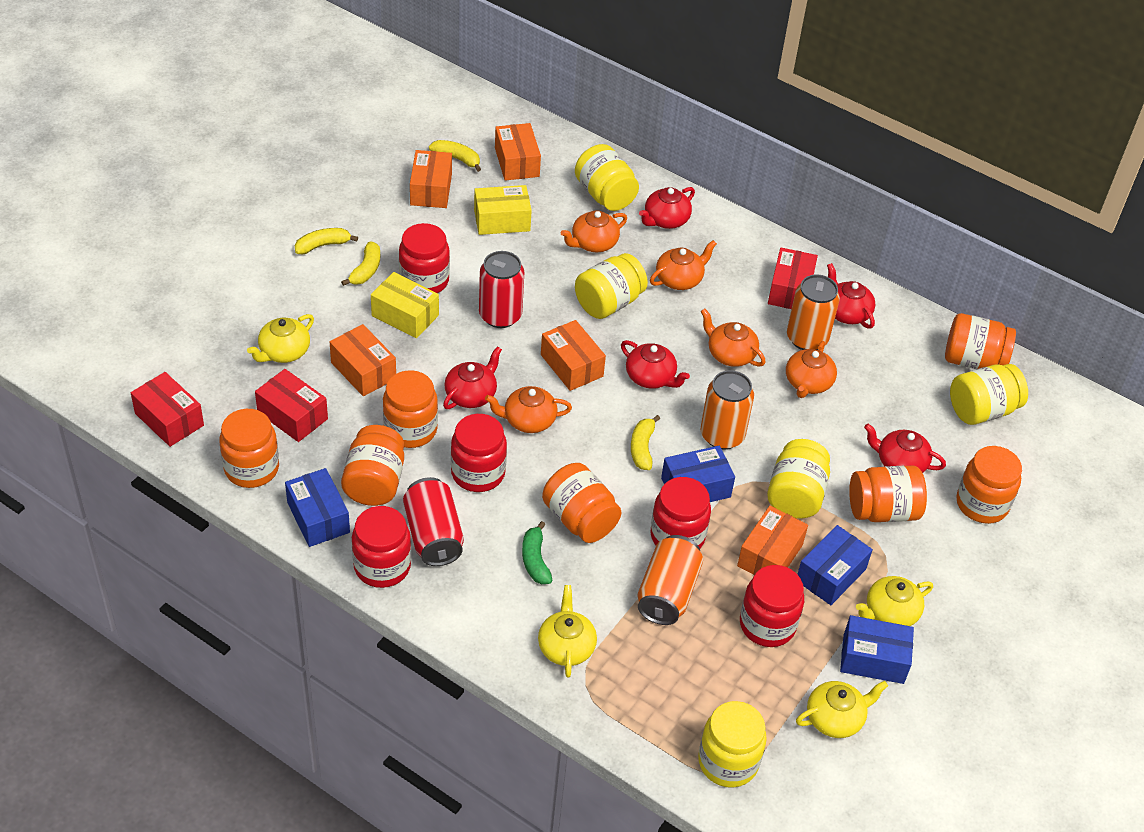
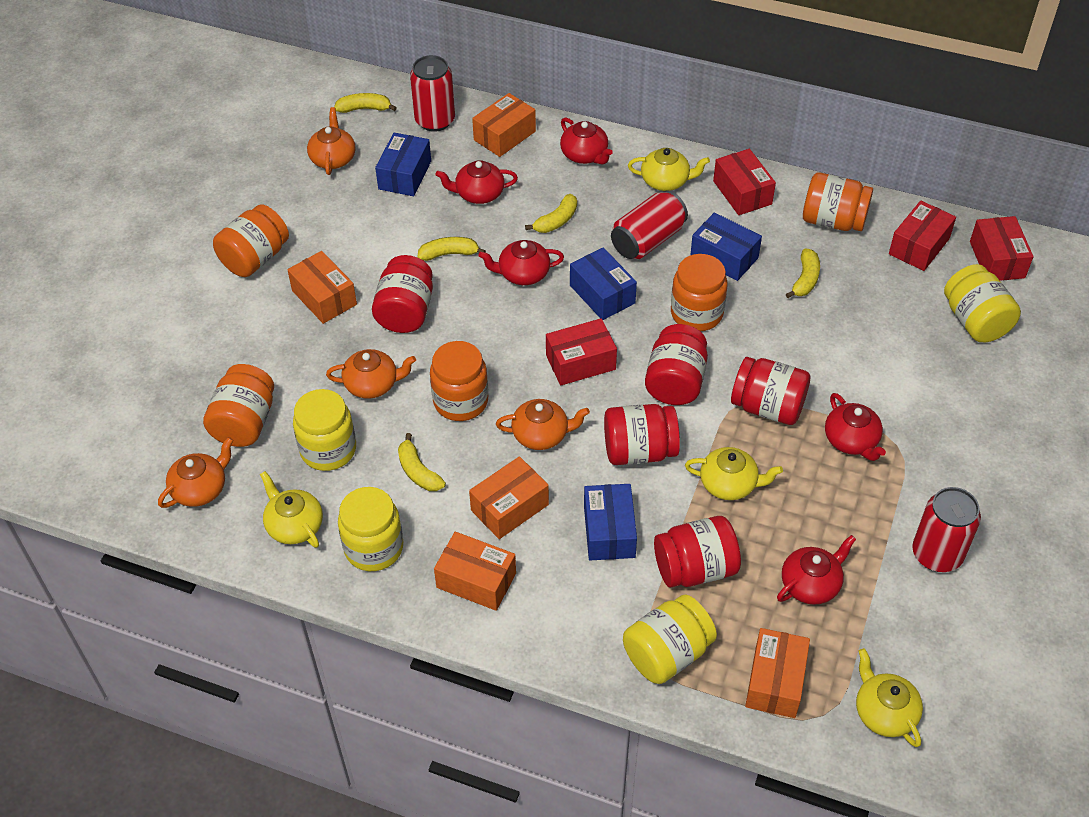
green banana: [522,521,552,584] = 1 -> none = 0
orange can: [638,535,703,625] [700,370,754,450] [787,275,840,350] = 3 -> none = 0
orange jar: [219,409,279,488] [341,425,404,506] [383,370,438,448] [542,463,621,543] [849,466,927,522] [945,313,1016,369] [956,446,1022,524] = 7 -> [203,364,274,447] [213,205,289,277] [430,341,488,421] [671,254,727,331] [803,172,873,231] = 5
orange teapot: [485,386,572,433] [561,211,627,252] [650,240,717,290] [700,308,766,367] [786,341,837,398] = 5 -> [158,437,234,508] [307,107,355,175] [326,349,416,399] [496,399,590,450] = 4
red box: [131,372,204,447] [255,369,328,442] [768,248,818,309] = 3 -> [546,319,617,385] [713,149,776,215] [889,200,956,271] [970,216,1034,281] = 4
red can: [403,477,464,566] [479,251,524,328] = 2 -> [410,55,455,132] [611,190,688,259] [912,487,981,572] = 3
yellow banana: [295,228,358,254] [341,242,380,286] [429,140,481,172] [631,415,660,470] = 4 -> [334,93,397,113] [398,433,446,491] [417,237,486,261] [525,194,577,233] [786,249,820,298] = 5
yellow box: [371,272,439,338] [474,185,532,235] = 2 -> none = 0
yellow jar: [575,144,639,211] [575,253,648,319] [698,701,767,787] [767,439,830,519] [950,364,1028,425] = 5 -> [293,389,356,471] [338,487,403,571] [623,594,717,684] [944,264,1021,342] = 4

